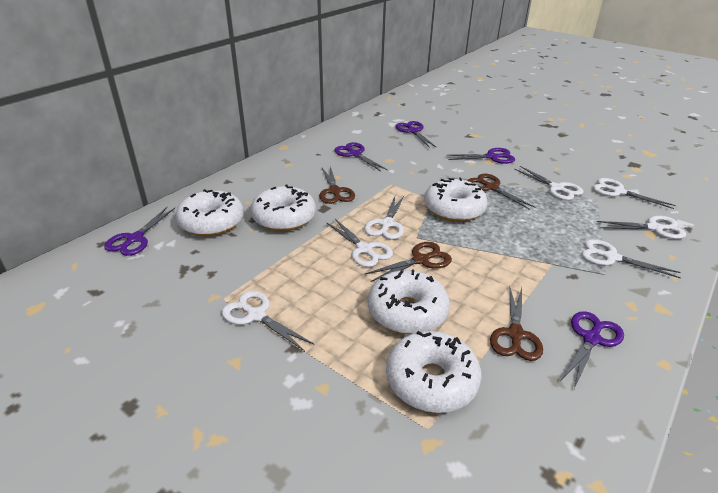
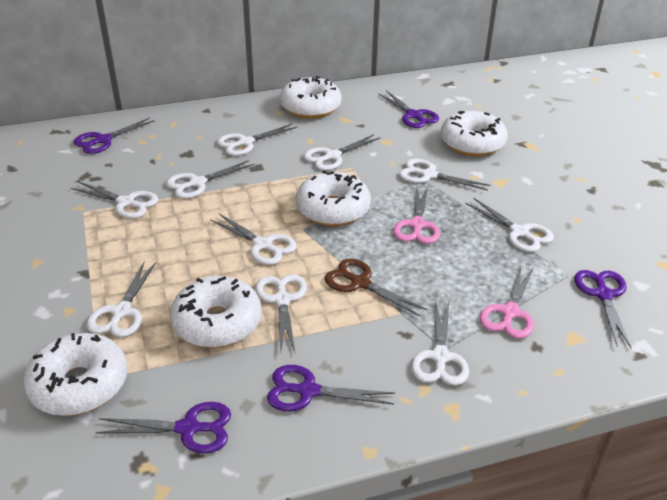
brown scissors: [319,167,355,204] [364,242,452,282] [468,174,536,210] [490,285,543,361] = 4 -> [325,258,427,316] = 1
pink scissors: none = 0 -> [393,187,440,244] [480,266,534,339] = 2
white scissors: [222,291,314,351] [326,219,393,267] [364,196,404,240] [514,166,583,200] [582,239,681,278] [593,178,675,209] [596,216,686,239] = 7 -> [71,181,159,218] [87,261,156,337] [166,160,254,199] [210,214,297,265] [217,123,298,156] [255,274,307,352] [304,134,381,170] [399,159,491,191] [411,299,469,386] [465,197,554,252] = 10

